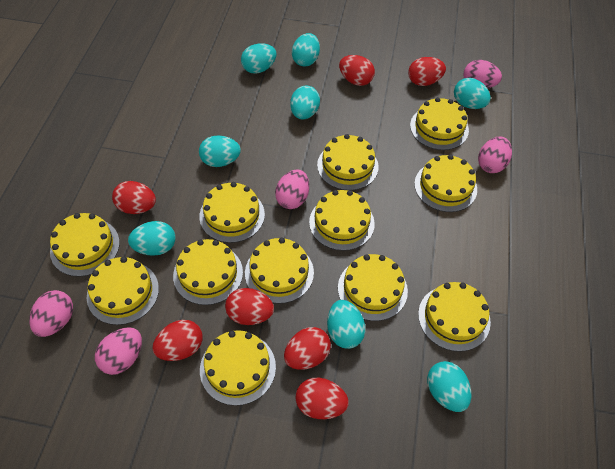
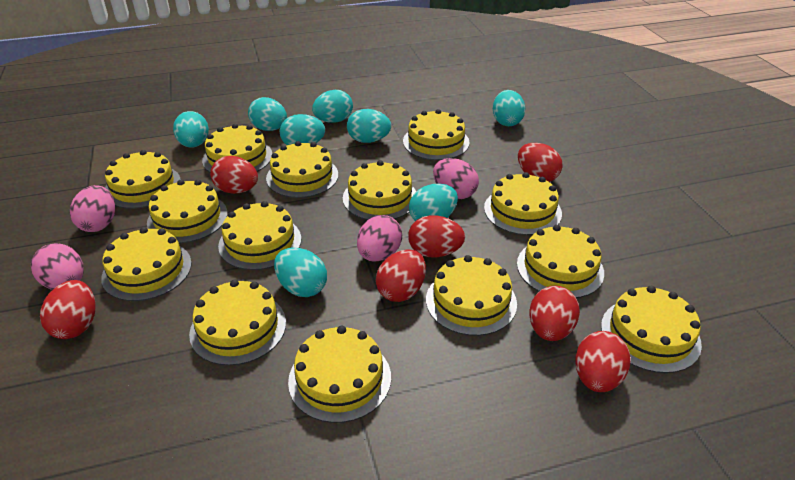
pink egg: [29,290,73,337] [95,327,142,375] [275,169,309,209] [463,60,502,88] [478,137,512,173] = 5 -> [31,243,84,290] [70,185,115,232] [357,215,402,261] [433,158,479,199] = 4
yellow cake: [50,213,120,277] [87,257,159,325] [173,239,243,305] [199,182,265,243] [200,330,276,406] [245,238,314,304] [309,190,375,251] [317,134,379,190] [338,254,408,321] [410,97,469,150] [414,154,477,212] [418,282,491,352] = 12 -> [101,227,192,301] [105,150,181,209] [147,180,227,243] [189,280,286,366] [202,124,272,172] [218,201,301,270] [266,141,338,198] [288,326,391,423] [343,160,416,220] [403,109,470,160] [426,255,517,336] [484,172,562,235] [517,225,604,298] [601,286,702,373] = 14

